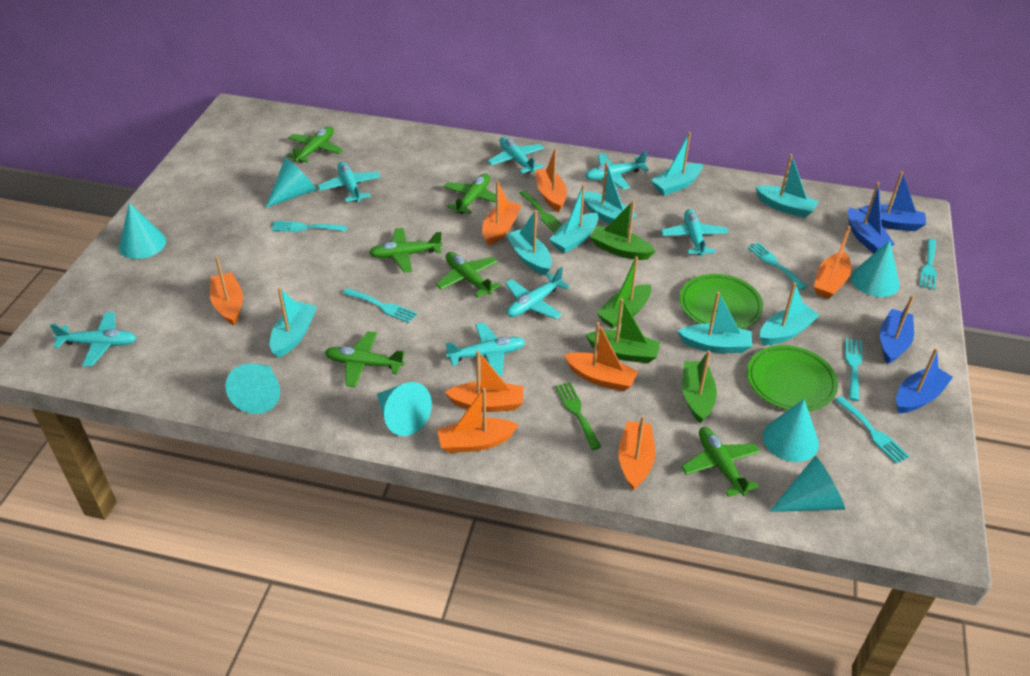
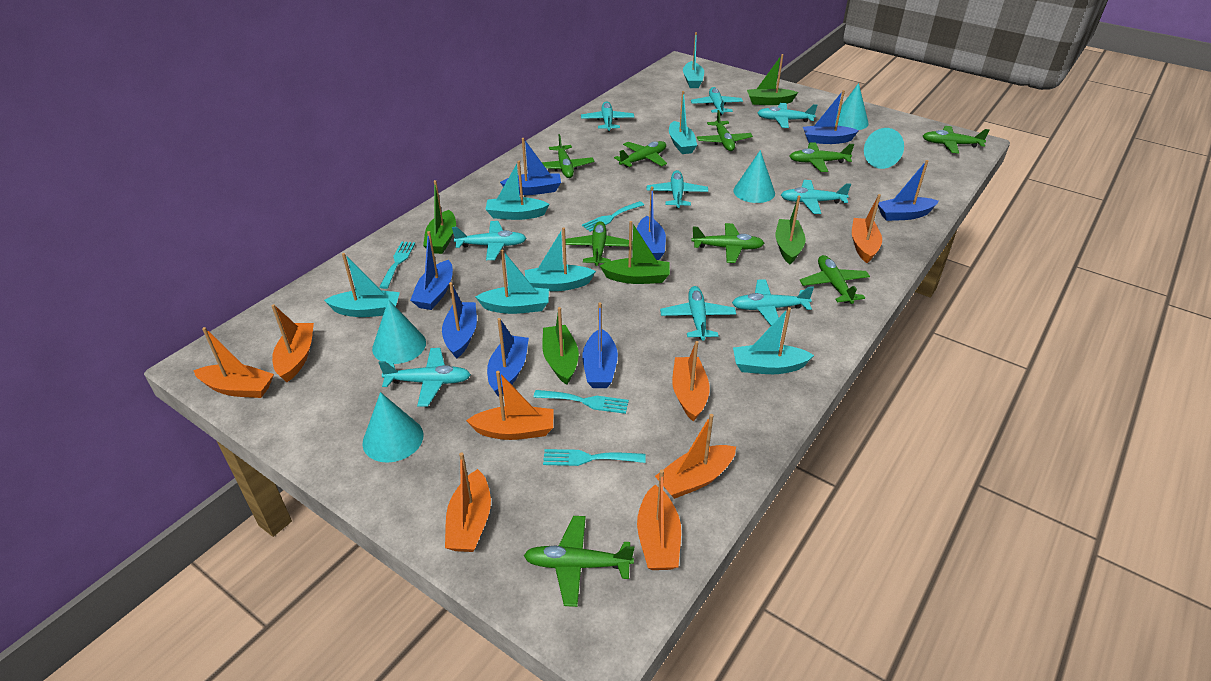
blue boat: [848,182,894,253] [859,171,926,231] [880,295,914,364] [896,348,953,413] = 4 -> [410,231,453,310] [442,282,477,359] [487,318,529,396] [500,138,561,195] [582,302,618,388] [637,186,666,260] [803,90,859,144] [878,160,939,221] = 8
green boat: [586,298,661,363] [590,200,655,260] [597,256,651,328] [682,351,717,423] = 4 -> [423,180,456,254] [542,307,579,385] [600,221,670,284] [747,54,798,105] [776,195,806,264] = 5
green fork: [519,190,562,233] [555,382,601,450] = 2 -> none = 0
green plane: [286,126,343,163] [325,331,405,387] [369,228,442,273] [436,252,501,298] [443,174,496,214] [681,427,760,497] = 6 -> [524,516,634,607] [542,134,594,178] [566,221,633,266] [614,141,667,167] [691,223,764,263] [697,110,753,151] [789,143,854,172] [799,255,870,304] [923,126,990,153] = 9
green plate: [680,274,763,329] [747,345,838,411] = 2 -> none = 0
turquoise boat: [270,288,317,358] [506,210,552,275] [549,184,599,253] [584,162,637,224] [651,132,703,195] [677,292,752,353] [755,154,819,218] [760,282,820,345] = 8 -> [324,253,400,317] [476,249,549,314] [485,161,550,220] [525,227,596,291] [669,91,697,154] [683,32,704,88] [733,307,814,374] = 7
turquoise cone: [119,203,166,259] [225,364,280,414] [265,158,317,208] [377,382,432,436] [763,399,819,462] [770,456,845,512] [851,240,900,297] = 7 -> [362,392,423,462] [372,300,426,364] [733,150,775,203] [835,83,869,130] [864,128,904,169] = 5
turquoise fork: [271,221,347,232] [343,288,417,323] [747,242,807,290] [835,396,909,464] [845,338,862,401] [920,239,937,290] = 6 -> [380,242,415,289] [533,390,629,414] [543,449,646,466] [582,201,644,232] = 4
turquoise plane: [50,312,137,366] [317,162,381,202] [446,323,525,376] [488,137,544,174] [505,267,570,319] [585,152,649,190] [661,209,728,257] = 7 -> [378,348,471,407] [452,221,526,260] [581,101,634,132] [647,170,708,208] [660,286,736,341] [691,87,743,116] [732,279,814,326] [757,103,817,128] [781,180,851,214] = 9

